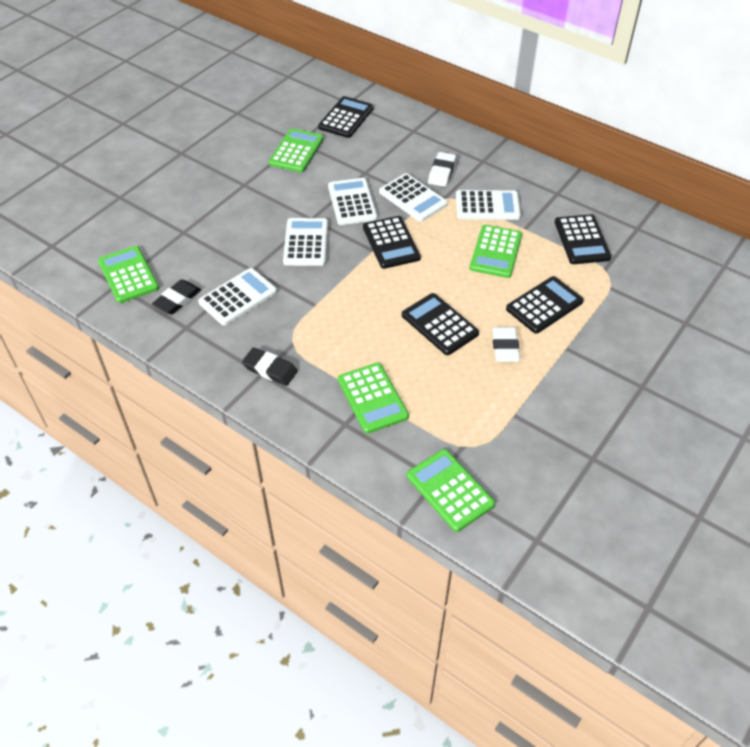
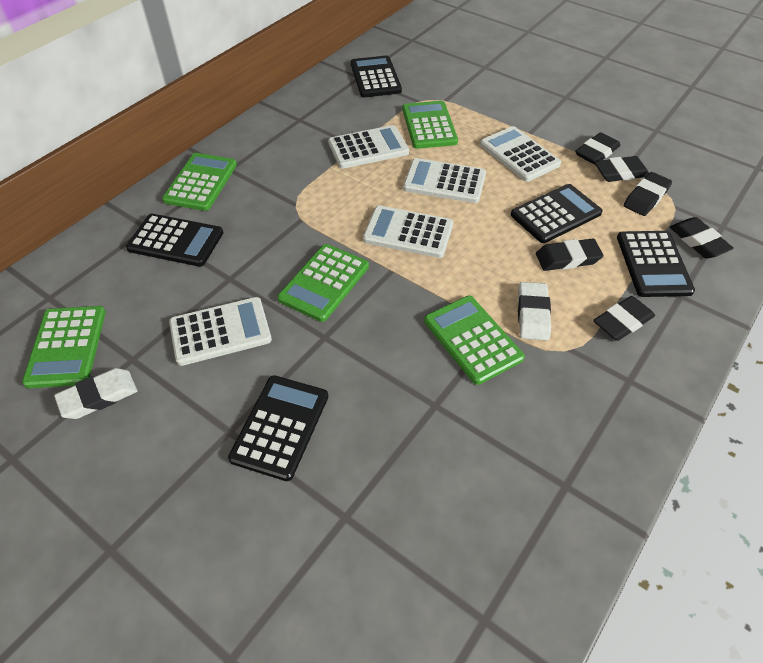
black eraser: [152,280,201,314] [242,347,298,386] = 2 -> [536,238,603,271] [575,132,620,164] [593,296,655,341] [594,156,649,182] [623,172,672,216] [670,217,734,258] = 6

